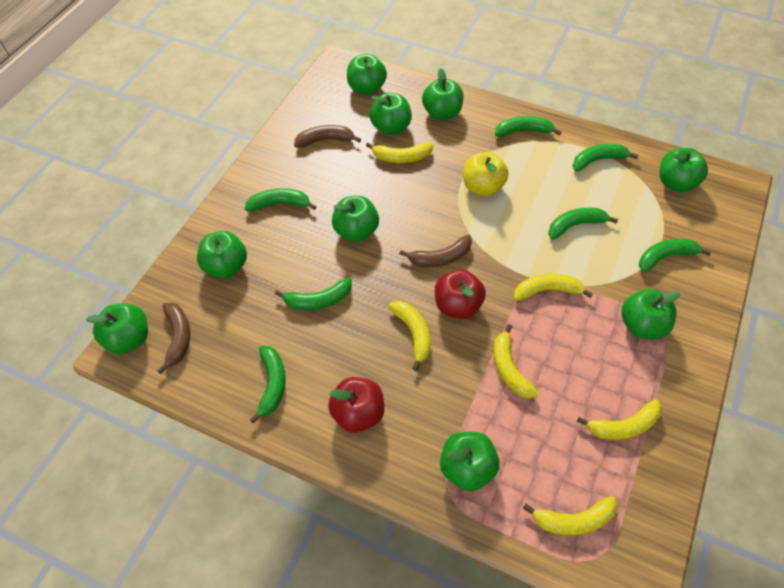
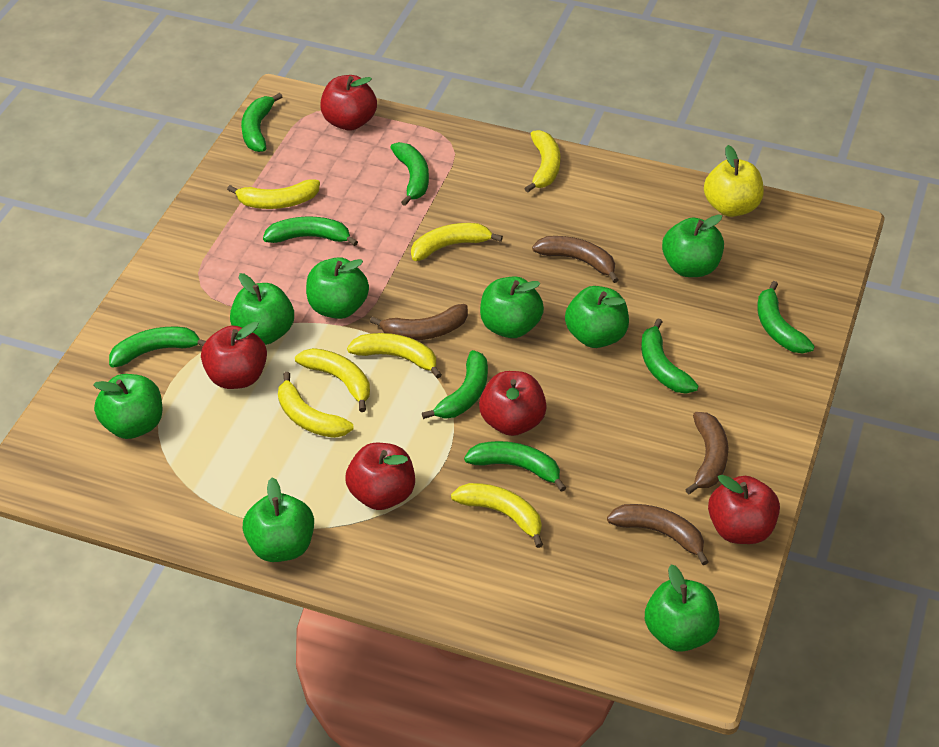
brown banana: [158,302,190,374] [294,125,361,148] [399,235,472,267] = 3 -> [370,304,468,340] [532,236,619,283] [607,504,709,565] [685,412,728,494] = 4
green apple: [86,304,148,354] [197,231,247,278] [332,196,379,242] [347,54,387,95] [369,93,412,135] [422,68,464,120] [440,432,500,491] [621,289,680,339] [660,148,708,192] = 9 -> [93,374,163,439] [230,273,294,345] [243,478,314,562] [306,257,369,319] [480,276,544,338] [565,286,629,348] [645,564,720,652] [662,214,724,277] = 8
green banana: [244,188,316,211] [250,346,286,424] [275,278,352,310] [495,116,562,137] [548,208,618,240] [573,144,638,171] [639,239,711,272] = 7 -> [109,327,206,368] [241,93,283,152] [263,216,358,246] [390,142,429,206] [422,350,488,419] [464,441,566,492] [641,319,698,394] [757,281,815,354] = 8
red apple: [328,377,384,433] [435,270,486,319] = 2 -> [201,322,267,389] [320,75,377,131] [345,443,415,510] [479,371,547,436] [708,475,780,544] = 5
yellow banana: [366,142,433,163] [388,301,431,371] [494,324,539,399] [514,274,593,301] [523,496,617,536] [577,399,662,440] = 6 -> [227,179,320,209] [278,372,354,438] [295,348,370,412] [347,333,442,379] [411,223,503,261] [451,483,543,548] [524,130,561,193] = 7

